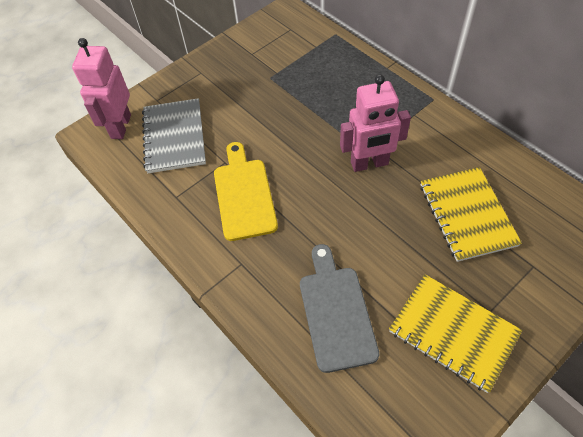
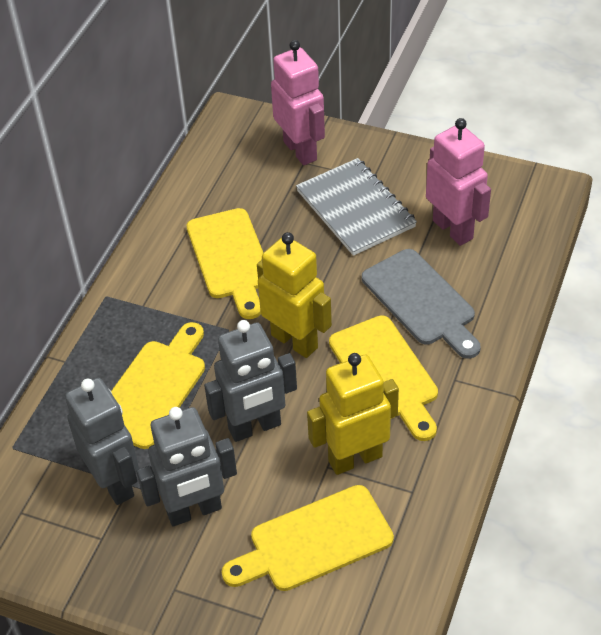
grey robot: none = 0 -> [65,378,139,505] [137,407,237,526] [204,320,297,442] = 3
yellow cutting board: [214,142,278,241] = 1 -> [111,322,205,449] [187,208,263,319] [222,485,394,591] [329,315,438,441] = 4
yellow notebook: [389,274,522,393] [420,167,522,262] = 2 -> none = 0
yellow robot: none = 0 -> [257,232,332,358] [307,353,399,475] = 2

